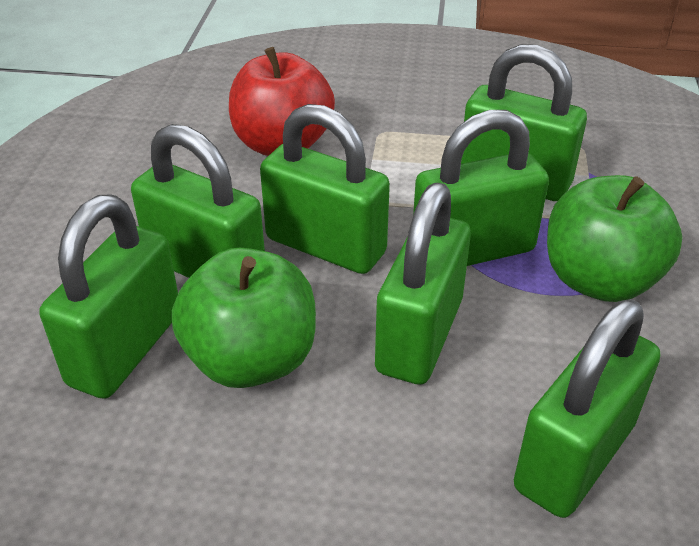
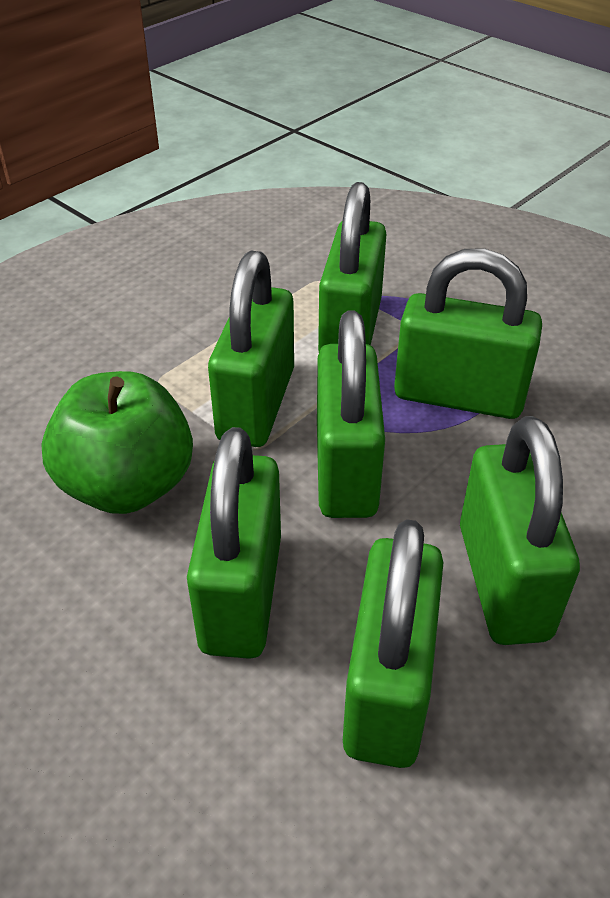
green apple: [172,248,316,388] [547,175,682,302] = 2 -> [41,371,193,514] = 1
red apple: [229,47,335,156] = 1 -> none = 0

